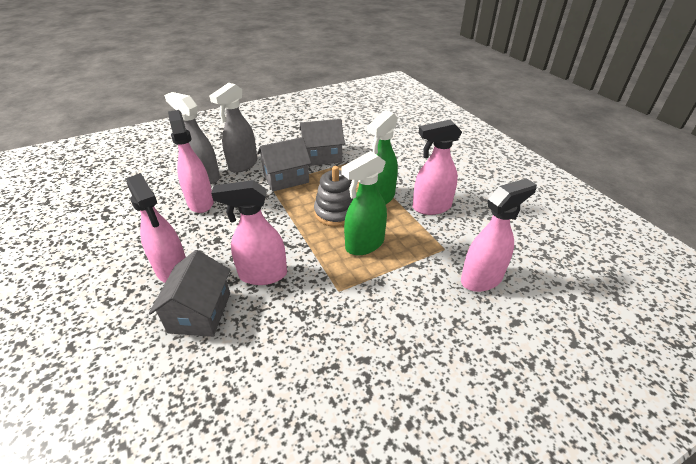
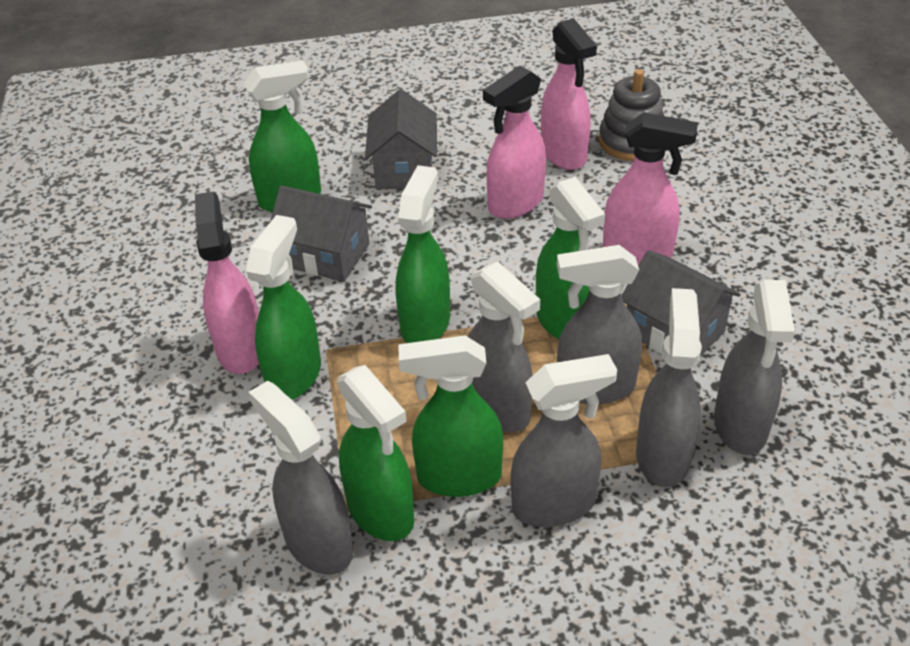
green spray bottle: [341,151,387,255] [367,110,398,204] = 2 -> [243,60,321,212] [246,215,321,400] [337,365,414,541] [395,165,450,343] [399,335,503,497] [536,177,605,339] = 6
grey spray bottle: [164,92,220,184] [209,83,258,173] = 2 -> [248,381,353,575] [467,262,540,432] [510,354,617,527] [557,245,642,404] [636,288,702,487] [714,280,795,455] = 6
pink spray bottle: [126,173,186,283] [168,110,214,213] [211,180,287,285] [413,119,462,215] [461,178,537,292] = 5 -> [195,192,259,374] [483,65,546,219] [541,19,597,170] [603,112,698,265] = 4

